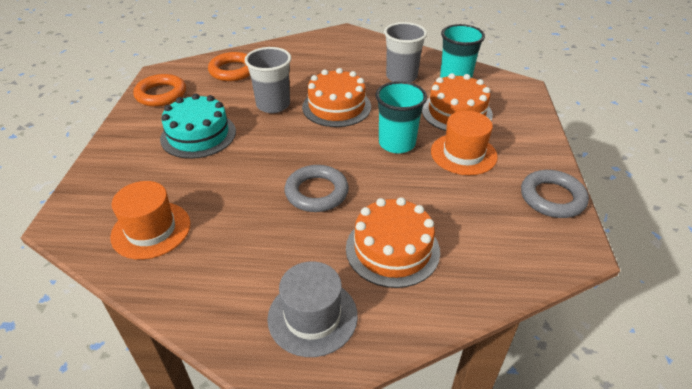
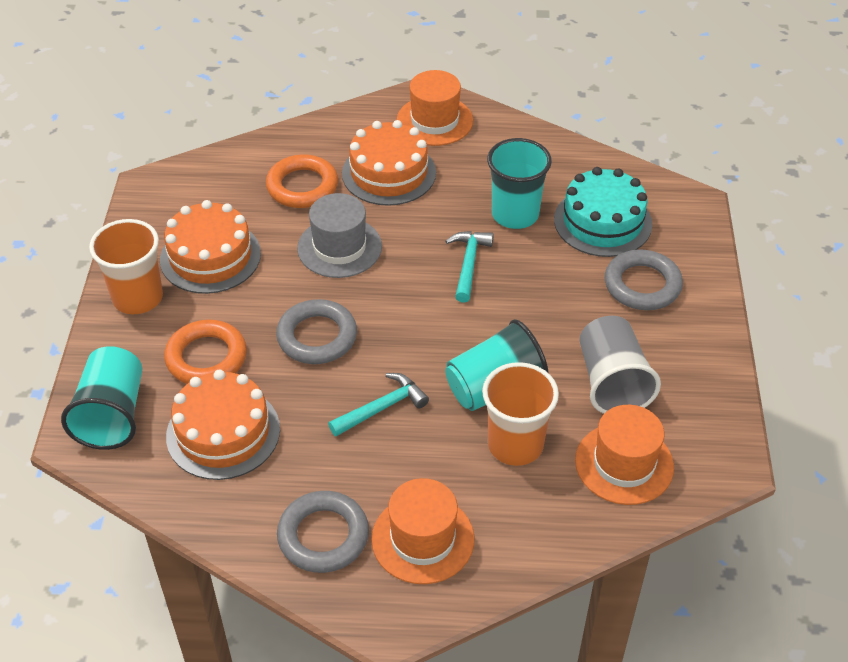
grey cup: [245,47,291,113] [384,22,427,83] = 2 -> [579,316,661,414] = 1
grey ring: [285,165,349,212] [521,170,589,218] = 2 -> [276,299,357,364] [277,491,369,573] [605,249,683,310] = 3
orange cup: none = 0 -> [89,219,163,314] [482,362,559,466] = 2
orange hat: [110,181,191,260] [431,111,498,175] = 2 -> [371,478,474,584] [397,70,473,146] [575,405,674,505] = 3
turquoise cup: [375,81,427,153] [440,24,485,78] = 2 -> [61,346,143,450] [445,319,548,411] [487,138,552,229] = 3
turquoise hammer: none = 0 -> [328,373,429,436] [445,231,494,303] = 2

